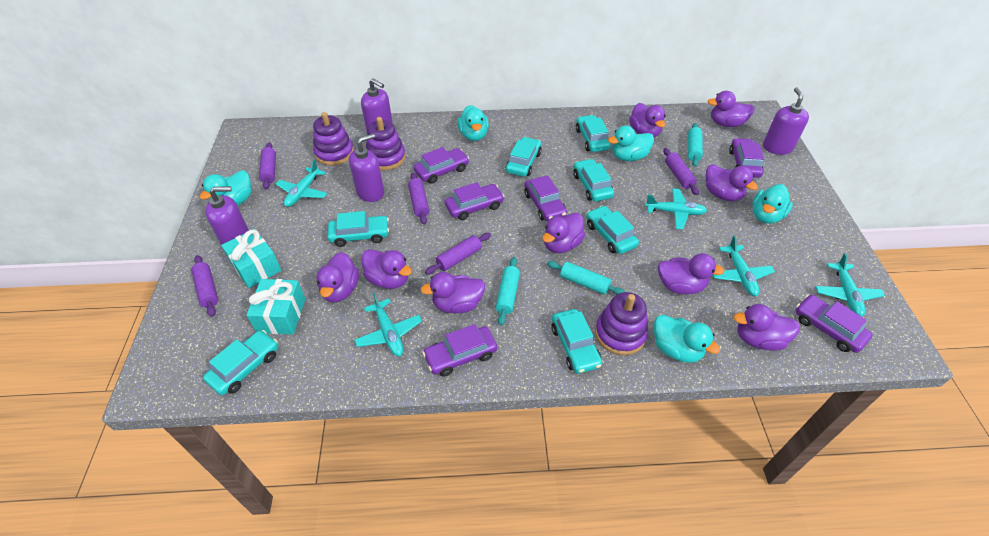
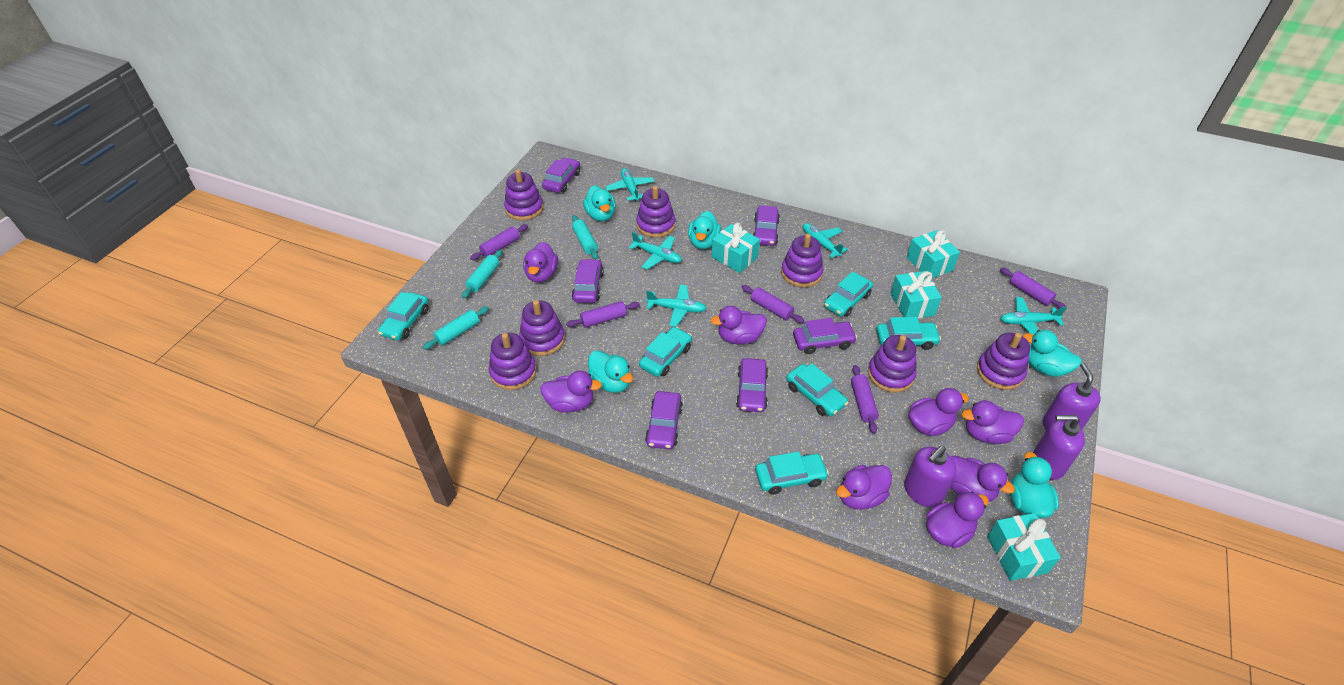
purple duck: [316,252,359,302] [361,249,412,289] [420,272,485,314] [542,213,585,253] [629,103,666,137] [658,253,725,295] [705,164,758,201] [708,91,755,127] [734,304,800,351] = 9 -> [523,242,558,283] [540,370,602,413] [710,306,767,344] [836,465,892,510] [909,388,969,436] [926,492,989,548] [950,455,1015,502] [962,400,1024,444] = 8
purple soap dispenser: [205,186,249,245] [349,134,384,202] [361,78,393,134] [763,87,809,155] = 4 -> [904,446,957,507] [1033,415,1085,480] [1042,363,1101,430] = 3
purple stacking toy: [313,112,354,166] [366,117,406,170] [595,292,648,355] = 3 -> [489,333,537,390] [504,169,543,221] [519,300,565,356] [636,186,675,238] [781,234,823,287] [868,335,917,392] [977,333,1030,390] = 7
turquoise car: [203,330,278,395] [327,211,389,247] [506,137,542,177] [551,309,602,374] [573,159,614,202] [576,115,611,152] [586,206,639,254] = 7 -> [378,292,429,340] [639,327,692,377] [755,451,829,495] [786,363,848,416] [824,271,873,317] [876,317,941,350] = 6
turquoise gift: [221,229,281,288] [246,279,305,334] = 2 -> [712,223,760,273] [890,271,942,319] [907,230,960,278] [987,513,1061,581] = 4

